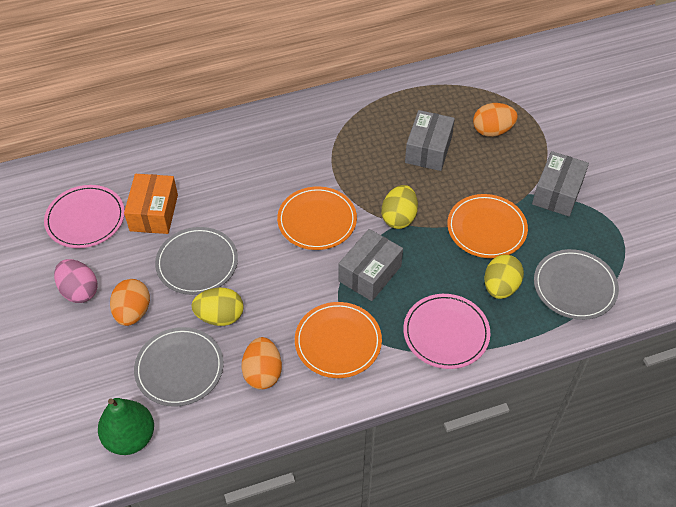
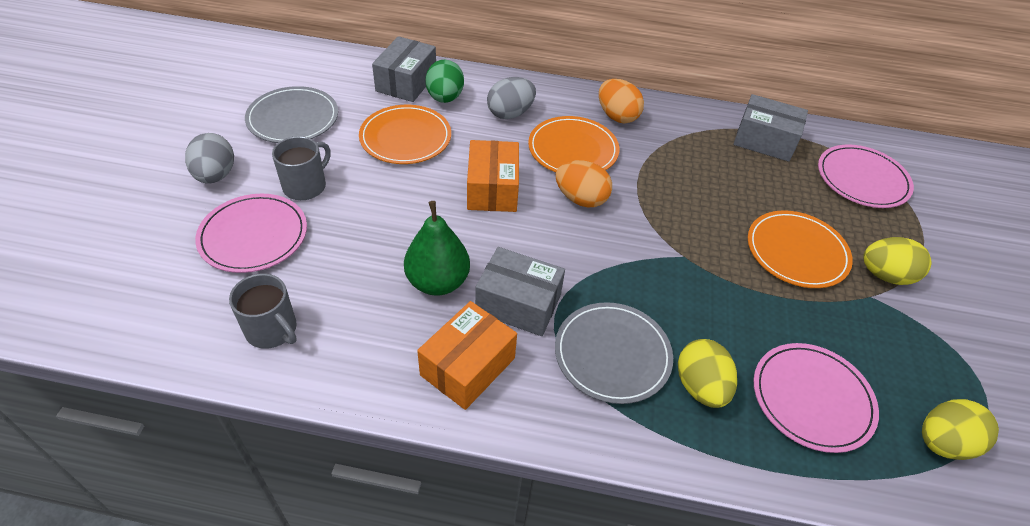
green egg: none = 0 -> [425,60,464,103] = 1
grey egg: none = 0 -> [185,133,234,184] [487,77,536,119] = 2
grey mug: none = 0 -> [229,274,297,349] [272,136,331,200] = 2
grey plate: [134,327,224,407] [155,227,238,295] [534,249,619,320] = 3 -> [245,86,338,143] [555,302,673,404] = 2
orange box: [124,174,178,234] = 1 -> [417,301,517,410] [467,140,519,212] = 2
orange egg: [110,279,150,326] [242,337,282,390] [473,103,518,137] = 3 -> [556,160,612,207] [599,79,644,123] = 2
pink egg: [54,259,98,303] = 1 -> none = 0
pink plate: [44,185,125,248] [403,294,490,369] = 2 -> [195,194,307,273] [753,343,879,453] [818,144,914,208] = 3

